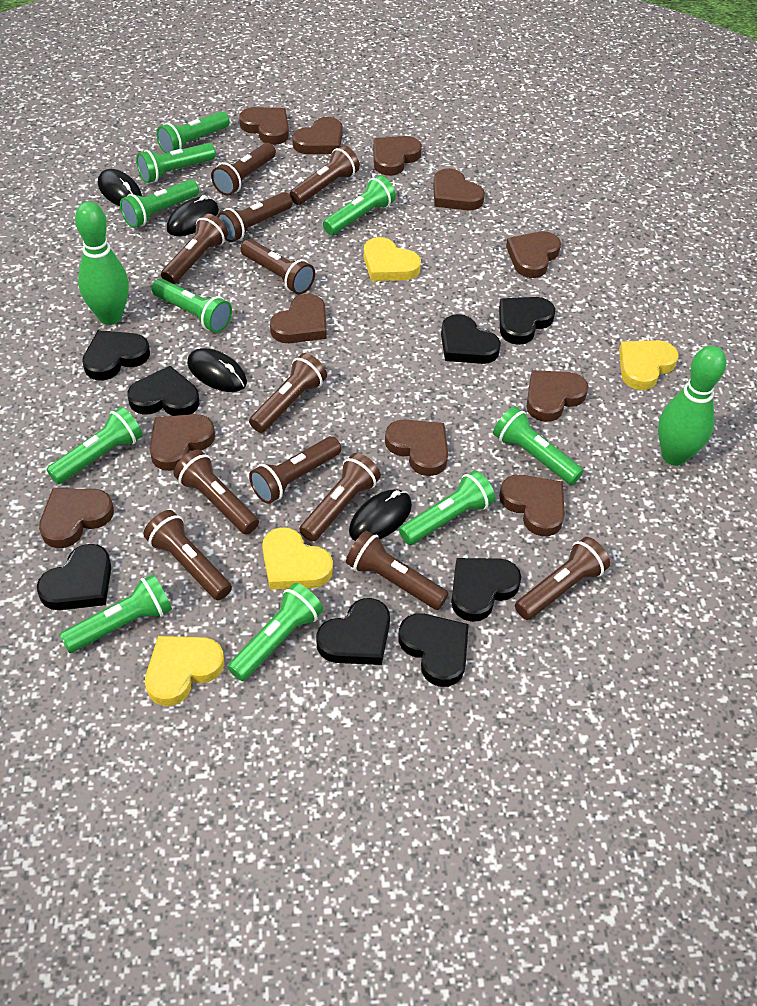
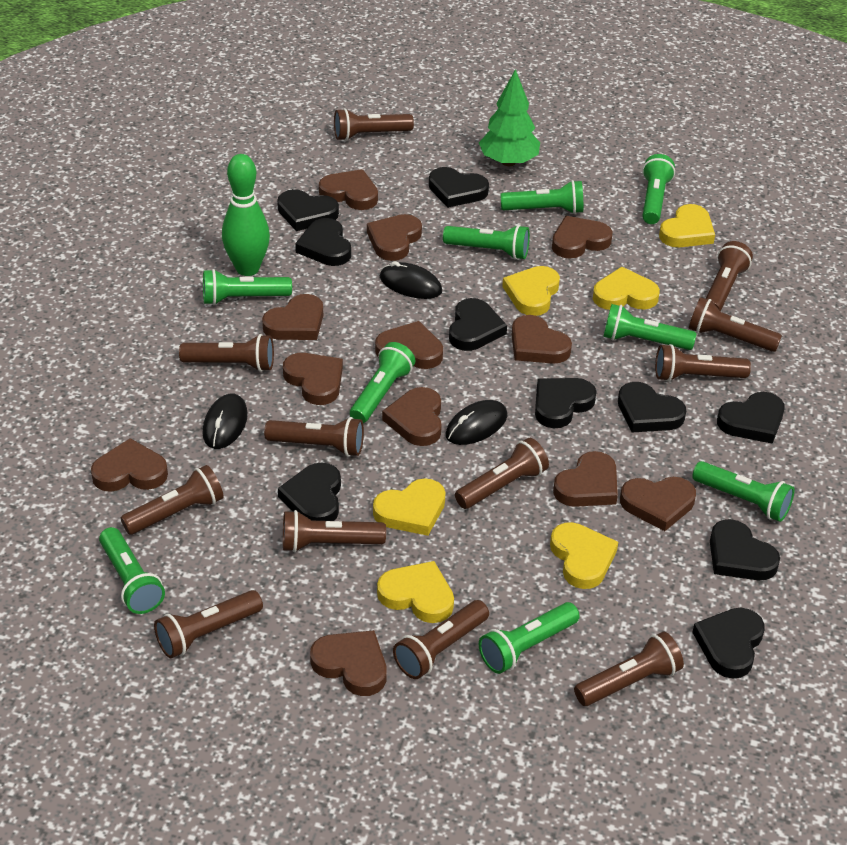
black heart: [37,544,111,610] [82,330,150,380] [128,366,200,416] [316,598,390,665] [398,613,469,687] [441,314,501,364] [451,558,521,622] [499,297,555,345] = 8 -> [277,189,339,231] [278,463,341,521] [295,218,351,266] [429,167,489,208] [449,298,507,351] [535,378,596,428] [618,382,686,433] [692,608,765,679] [710,519,780,580] [717,392,785,444] = 10
black mouse: [98,169,142,206] [167,195,219,236] [187,348,247,392] [349,489,412,541] = 4 -> [202,394,248,449] [380,261,442,299] [446,400,507,445] = 3
brown heart: [39,488,114,548] [149,414,215,471] [239,107,289,145] [270,294,327,343] [292,117,343,154] [373,136,422,176] [385,420,448,476] [433,168,485,210] [499,475,565,536] [506,231,561,278] [527,370,588,422] = 11 -> [91,438,168,492] [262,294,323,340] [283,353,343,405] [310,630,387,696] [319,169,378,210] [367,214,422,261] [375,321,443,369] [382,387,442,446] [512,315,572,364] [552,216,613,259] [553,451,618,507] [620,477,696,531] = 12
green bowling pin: [75,202,129,325] [658,346,726,466] = 2 -> [222,154,270,276] = 1
green flashlight: [46,407,143,484] [60,574,172,653] [120,180,199,228] [136,143,216,183] [151,278,232,333] [156,111,230,153] [228,583,323,681] [323,175,396,235] [399,470,495,545] [493,406,583,485] = 10 -> [99,527,165,614] [203,269,292,305] [350,342,415,423] [443,225,530,260] [479,602,580,674] [500,180,583,214] [603,304,697,350] [642,154,675,224] [692,461,795,522] = 9
green tree: none = 0 -> [479,69,540,166] = 1
yellow heart: [145,636,224,706] [262,527,333,590] [364,237,421,281] [619,340,678,390] = 4 -> [373,478,446,536] [377,561,454,623] [502,266,560,316] [550,522,618,589] [593,267,660,310] [659,204,715,247] = 6

